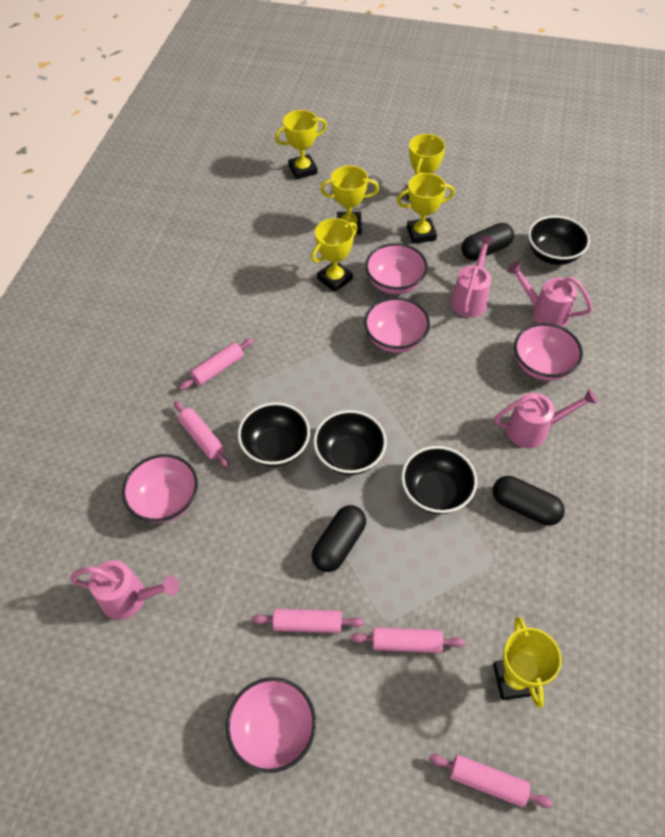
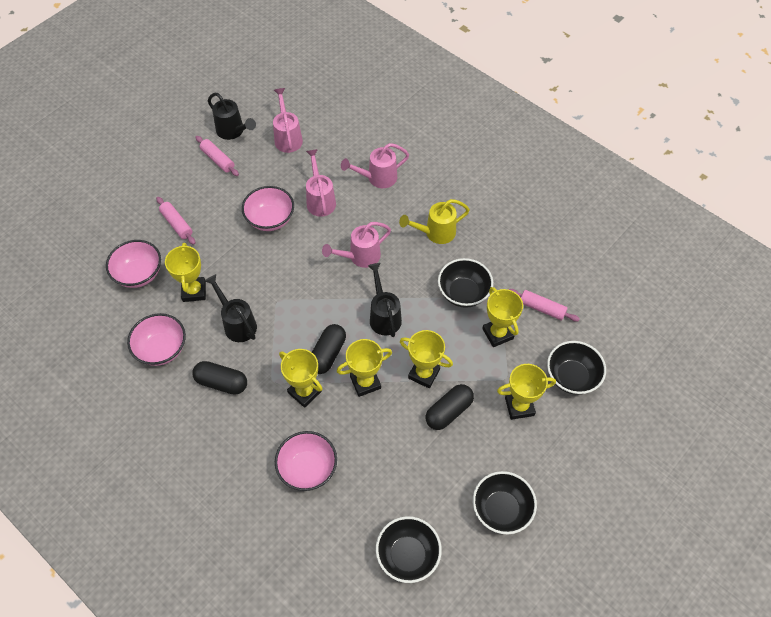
black watering can: none = 0 -> [205,274,257,342] [208,93,256,140] [368,263,402,337] = 3
pink bowl: [122,454,198,523] [226,677,316,773] [364,297,430,353] [365,243,428,294] [514,323,583,381] = 5 -> [106,240,161,288] [127,313,186,366] [242,186,294,231] [275,431,337,491] = 4
pink rolling pin: [174,401,230,468] [179,338,254,390] [252,609,364,633] [351,627,465,653] [429,754,553,808] = 5 -> [156,197,195,245] [195,136,239,176] [509,289,580,322] = 3
yellow watering can: none = 0 -> [399,199,470,244] = 1

